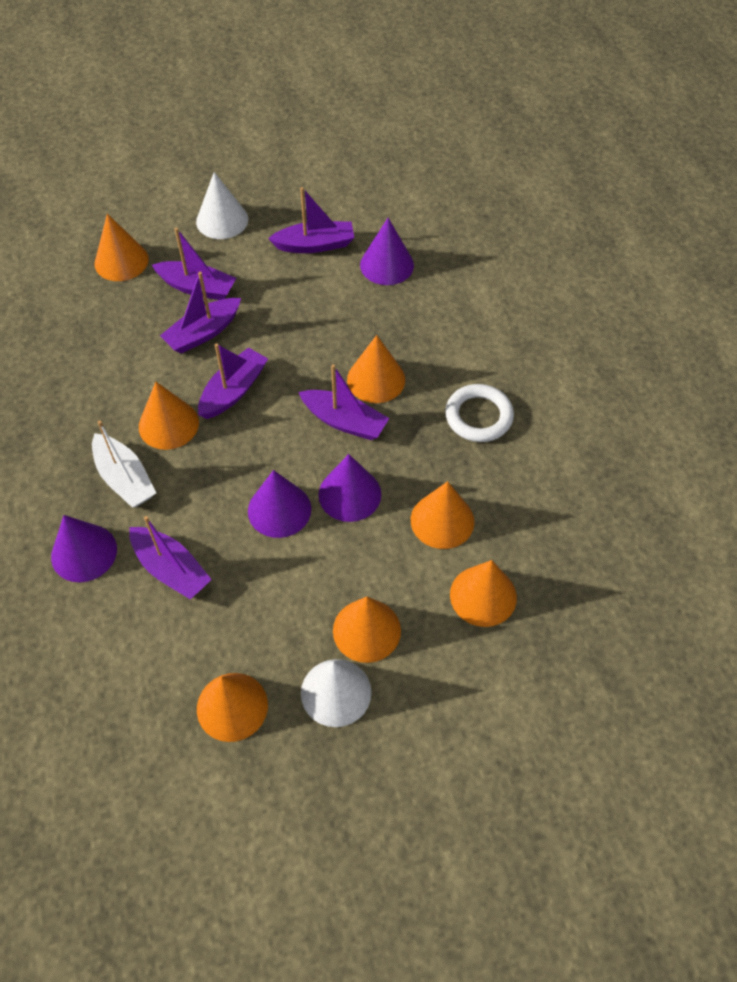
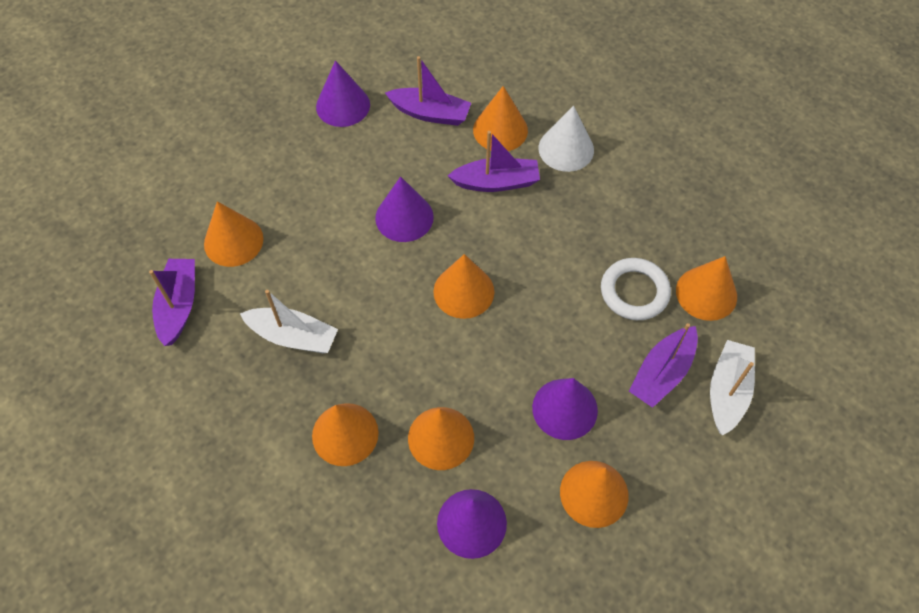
purple boat: [129,516,212,600] [152,228,236,300] [160,272,241,354] [198,343,268,419] [268,187,354,253] [298,364,389,440] = 6 -> [149,259,195,346] [385,56,471,126] [448,131,540,192] [629,323,698,408] = 4
white boat: [92,420,156,508] = 1 -> [240,290,338,353] [710,340,755,436] = 2
white cone: [196,172,248,239] [301,659,372,727] = 2 -> [538,105,594,172] = 1

